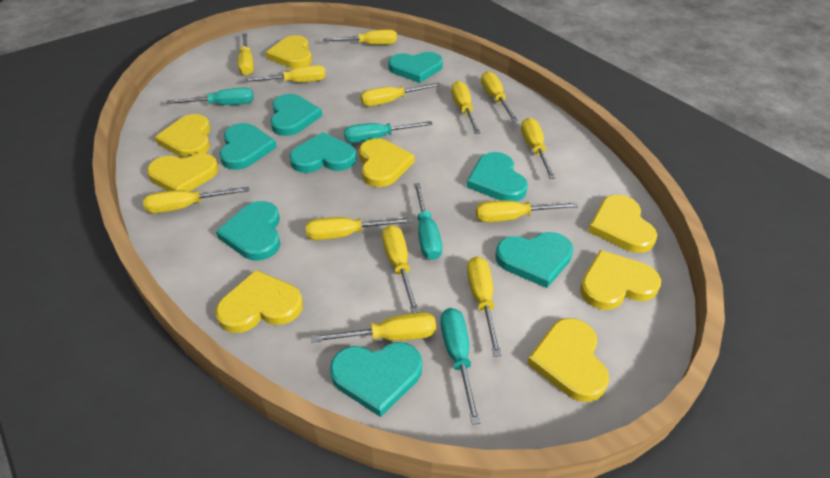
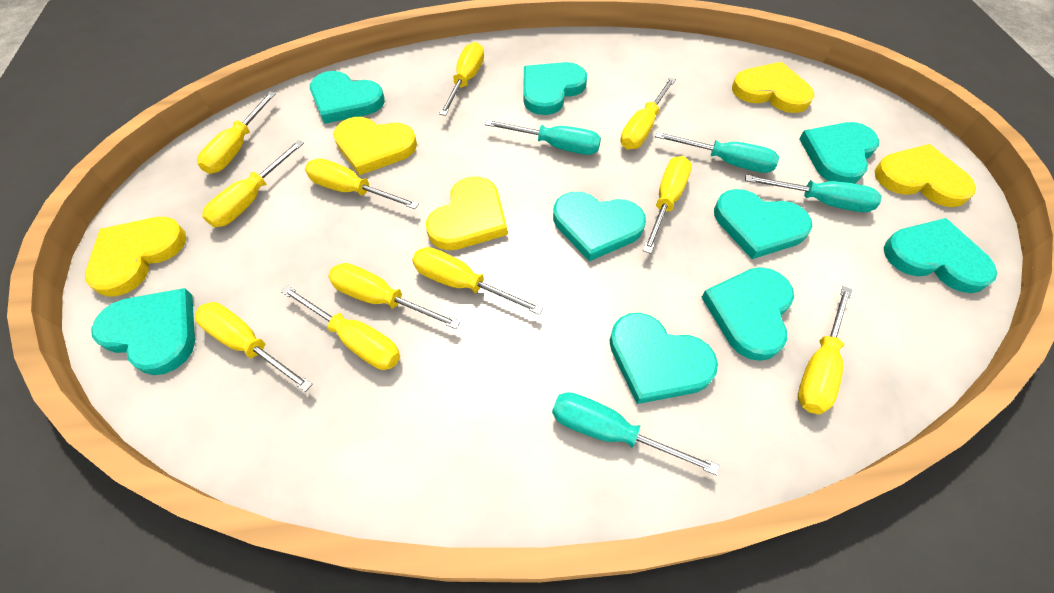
turquoise heart: [216,201,281,261] [220,123,277,170] [270,94,322,136] [289,132,357,173] [330,342,422,417] [388,52,443,83] [467,152,528,202] [495,232,573,288] = 8 -> [91,288,195,375] [310,71,385,124] [524,62,587,115] [553,192,646,261] [609,313,718,404] [702,267,794,361] [714,189,813,259] [799,122,879,184] [884,218,997,293] = 9
yellow heart: [147,153,219,191] [155,114,211,158] [215,270,303,333] [266,35,312,68] [359,138,415,187] [527,318,609,402] [580,250,661,310] [588,195,657,253] = 8 -> [85,217,187,296] [333,117,417,175] [426,176,507,250] [732,62,814,113] [874,144,976,207] = 5
yellow screwdriver: [143,187,249,213] [238,33,254,76] [244,65,326,82] [306,217,413,240] [311,312,436,342] [323,30,397,45] [361,83,441,106] [382,225,419,313] [451,81,480,134] [467,256,502,357] [476,200,579,222] [481,71,518,122] [521,117,556,179] = 13 -> [195,302,313,392] [197,91,276,174] [202,140,304,227] [281,285,400,370] [305,158,419,209] [328,263,460,329] [412,247,543,315] [439,42,484,116] [620,77,676,150] [643,156,692,254] [798,286,852,415] = 11

